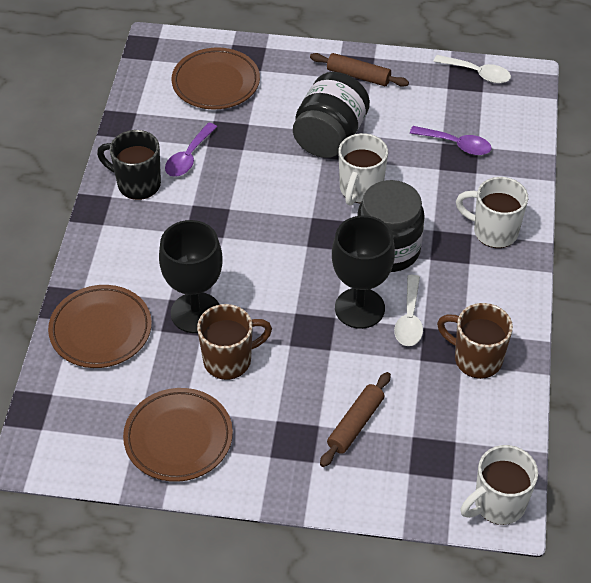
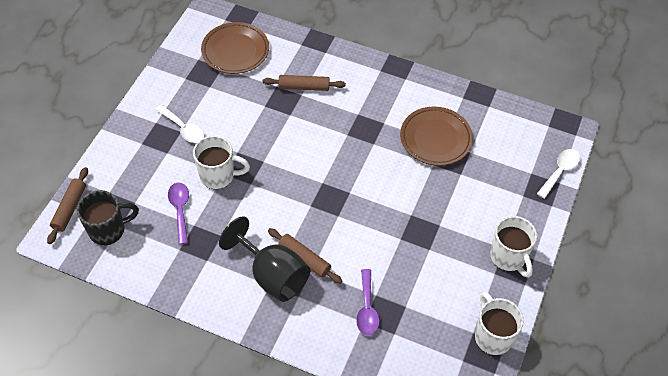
black goblet: [159,220,222,333] [332,216,395,329] = 2 -> [219,216,310,302] = 1
black jar: [293,72,370,158] [357,180,425,272] = 2 -> none = 0
brown mug: [197,304,272,380] [437,303,513,379] = 2 -> none = 0
brown plate: [48,285,152,368] [123,388,233,482] [172,48,260,109] = 3 -> [201,22,269,74] [400,107,473,166] = 2
brown rolling pin: [310,53,409,87] [320,372,391,467] = 2 -> [47,167,88,244] [263,75,346,91] [268,228,342,284] = 3

